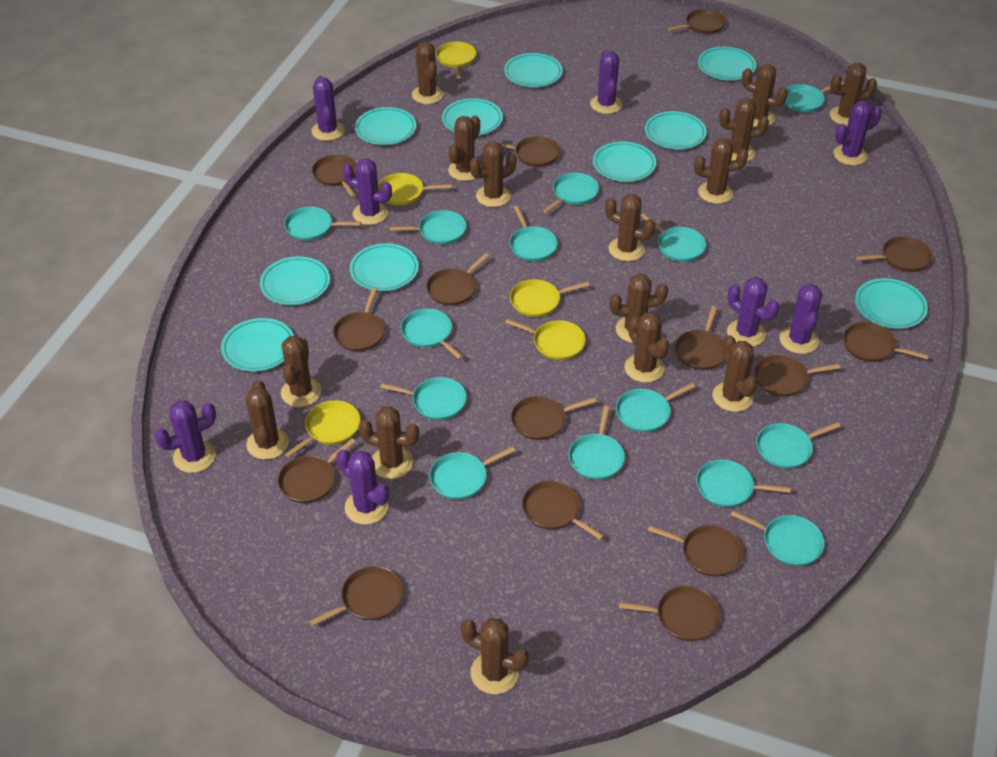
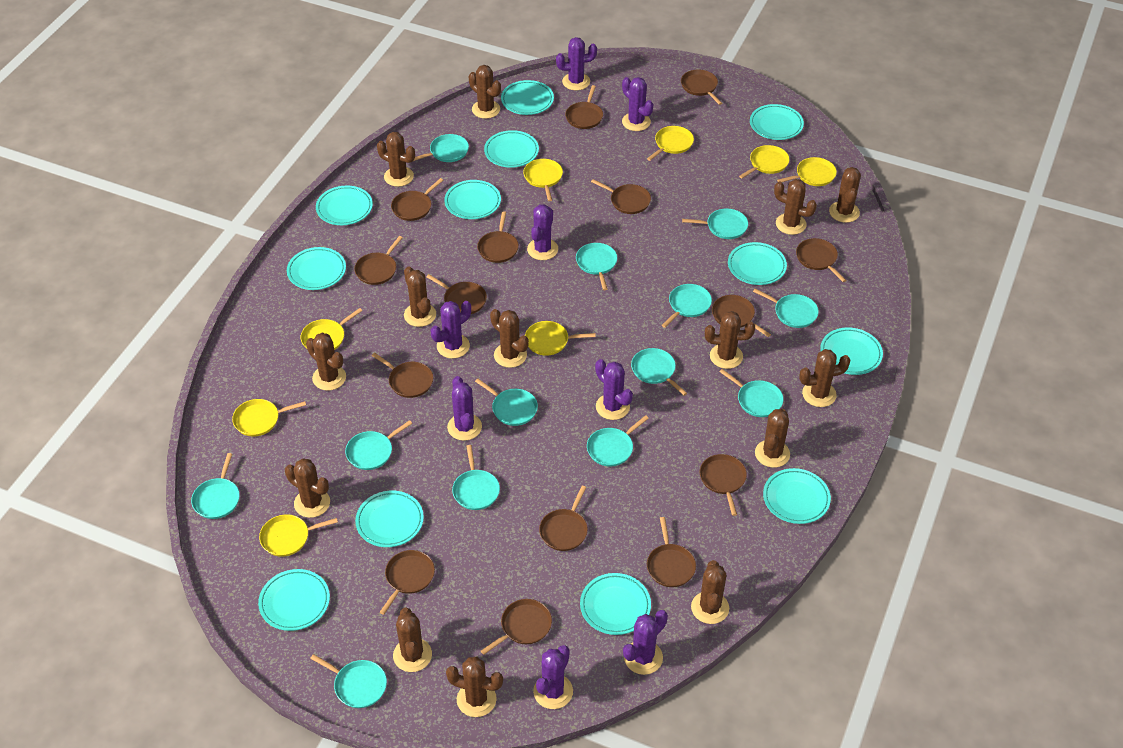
brown cactus: [245,380,289,460] [281,336,322,407] [359,406,419,479] [412,42,444,104] [448,115,482,181] [461,618,529,694] [470,141,517,207] [605,194,655,261] [609,273,668,343] [624,312,669,383] [694,138,748,204] [712,335,757,412] [719,98,769,161] [742,64,788,127] [830,63,877,126] = 15 -> [285,458,330,518] [306,333,346,391] [377,132,415,187] [393,608,432,672] [404,266,436,327] [446,657,503,717] [469,65,501,119] [490,309,529,368] [691,560,729,624] [705,311,755,369] [755,409,790,468] [774,179,817,235] [799,349,851,407] [829,167,861,223] = 14
turquoise pan: [284,207,361,241] [380,377,467,420] [389,210,466,245] [401,308,463,359] [429,446,515,500] [509,206,558,261] [543,173,599,213] [568,406,625,480] [616,383,695,432] [641,214,706,262] [696,460,791,507] [731,510,825,566] [756,422,841,469] [784,81,844,113] = 14 -> [191,453,240,519] [310,654,387,708] [345,420,412,470] [414,134,469,162] [452,445,500,510] [475,378,538,426] [576,243,617,290] [587,415,649,466] [631,348,687,396] [662,284,712,328] [682,208,748,239] [719,369,783,417] [753,289,819,328] = 13
turquoise plate: [221,318,294,372] [260,256,330,305] [349,243,419,291] [355,107,416,145] [442,98,503,135] [504,53,563,87] [593,141,656,182] [645,111,707,149] [698,47,756,81] [855,278,928,329] = 10 -> [258,569,330,631] [287,247,346,290] [316,186,373,225] [355,491,424,547] [444,180,501,219] [484,130,539,168] [501,80,554,115] [580,573,651,635] [728,242,787,285] [750,104,804,140] [763,468,831,524] [820,327,883,375] = 12
yellow pan: [285,400,360,458] [378,173,452,205] [436,41,477,79] [505,319,586,360] [510,279,589,317] = 5 -> [232,399,306,437] [259,514,338,557] [301,308,363,350] [523,159,563,201] [525,321,596,356] [647,126,694,161] [739,145,790,179] [777,157,837,186] = 8

